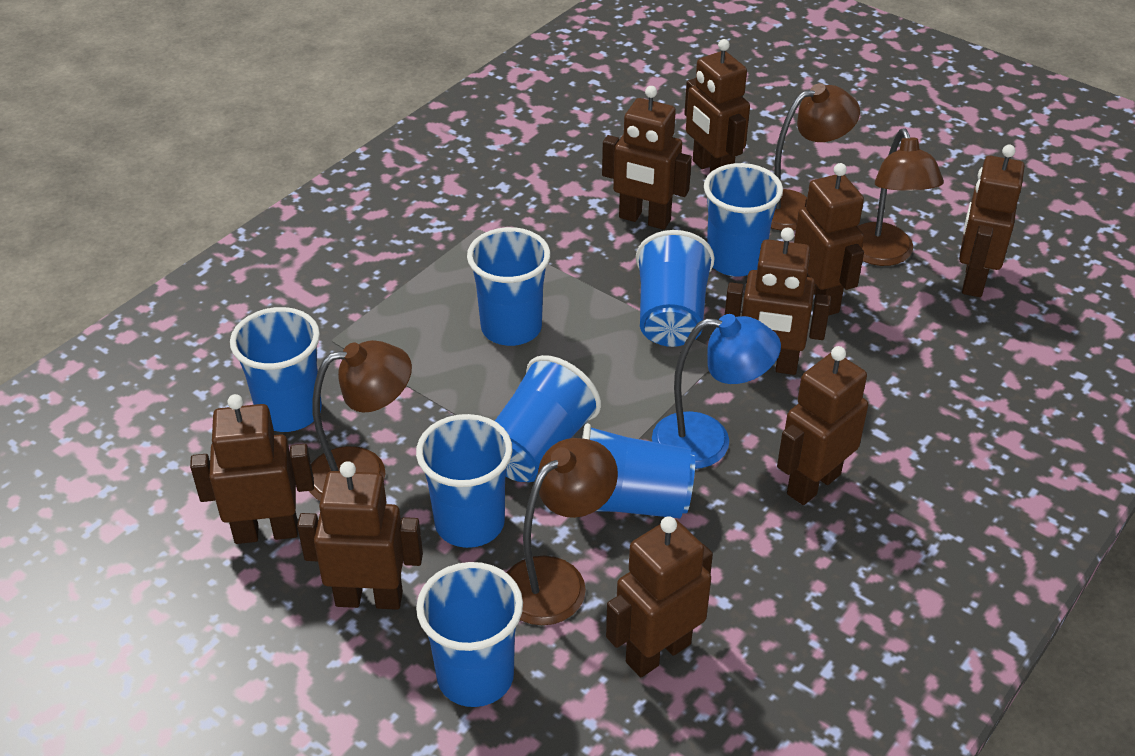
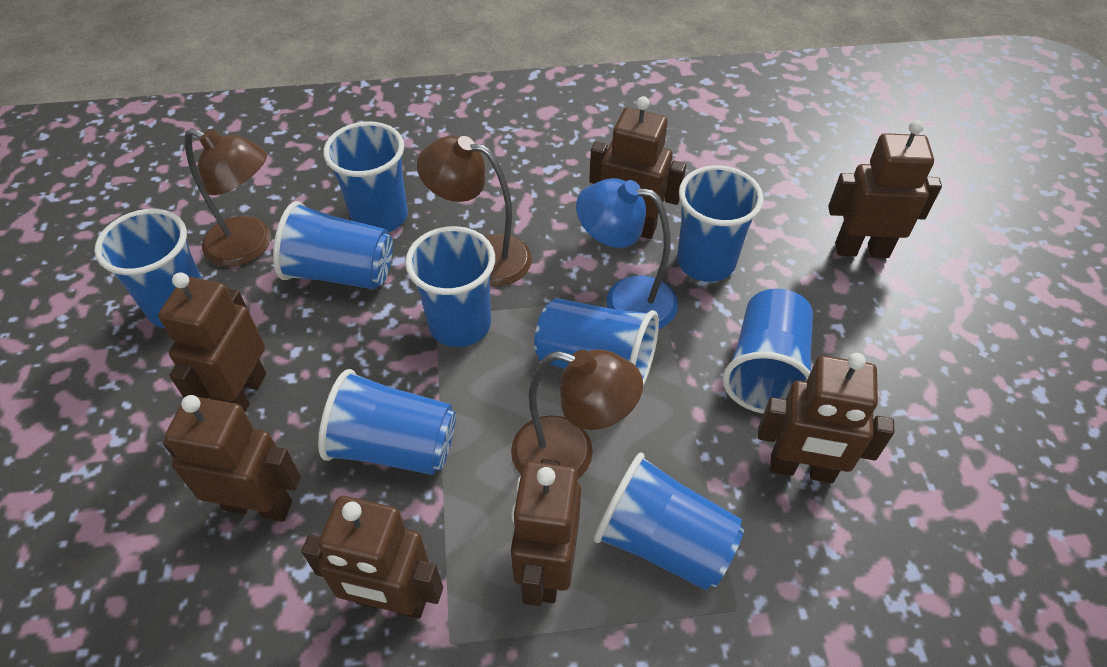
blue cup: [230,307,322,432] [416,414,513,548] [416,562,523,707] [467,227,550,346] [495,355,601,482] [582,423,695,518] [636,230,715,347] [704,163,783,277] = 8 -> [95,209,202,328] [273,201,393,290] [318,369,456,475] [323,121,408,232] [405,226,495,347] [534,298,659,386] [594,452,745,590] [677,165,764,282] [723,289,813,414] = 9
brown lamp: [309,340,412,501] [506,438,618,625] [771,83,860,231] [857,128,944,266] = 4 -> [184,128,271,266] [417,136,532,286] [511,349,643,479] = 3
brown robot: [190,394,314,544] [297,461,423,610] [602,86,692,230] [606,516,713,677] [684,39,750,173] [725,227,831,375] [777,346,868,505] [794,163,864,316] [959,145,1025,297] = 9 -> [158,272,266,412] [163,395,301,522] [301,496,443,619] [511,459,581,606] [589,96,686,239] [758,353,894,483] [828,120,942,258] = 7

